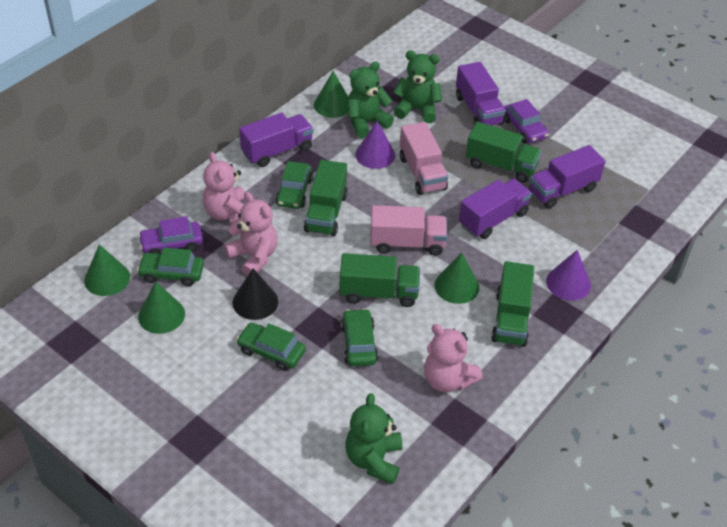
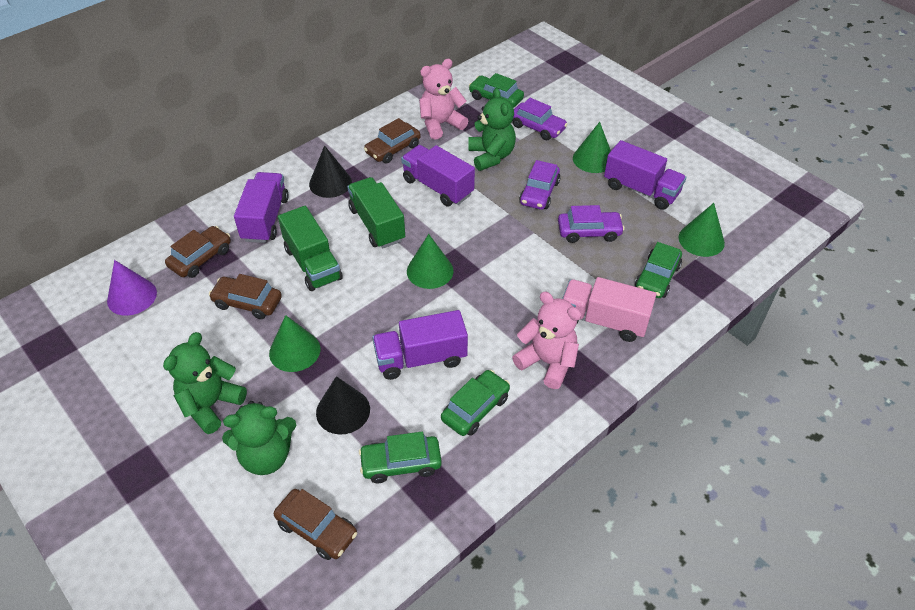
black cone: [232,268,278,320] = 1 -> [309,146,352,198] [316,376,370,435] = 2
brown car: none = 0 -> [165,226,231,278] [209,274,282,319] [274,489,357,560] [364,118,421,164] = 4
green truck: [304,160,348,236] [339,253,420,307] [466,122,542,183] [491,261,534,347] = 4 -> [278,206,343,291] [347,177,405,248] = 2
pink teddy bear: [203,152,245,224] [224,191,278,276] [424,324,483,393] = 3 -> [419,59,468,140] [512,292,581,389] = 2
pink truck: [370,205,447,256] [400,122,448,195] = 2 -> [562,277,656,342] = 1
purple car: [138,216,203,254] [504,99,549,143] = 2 -> [512,98,568,140] [519,160,560,210] [558,205,625,243] = 3
purple cone: [355,121,395,169] [546,250,591,301] = 2 -> [107,260,157,316] = 1

